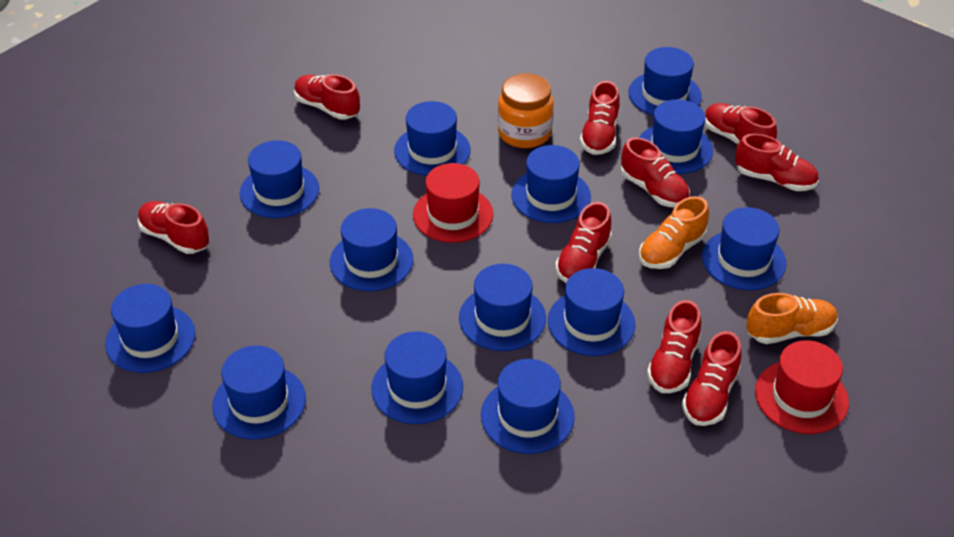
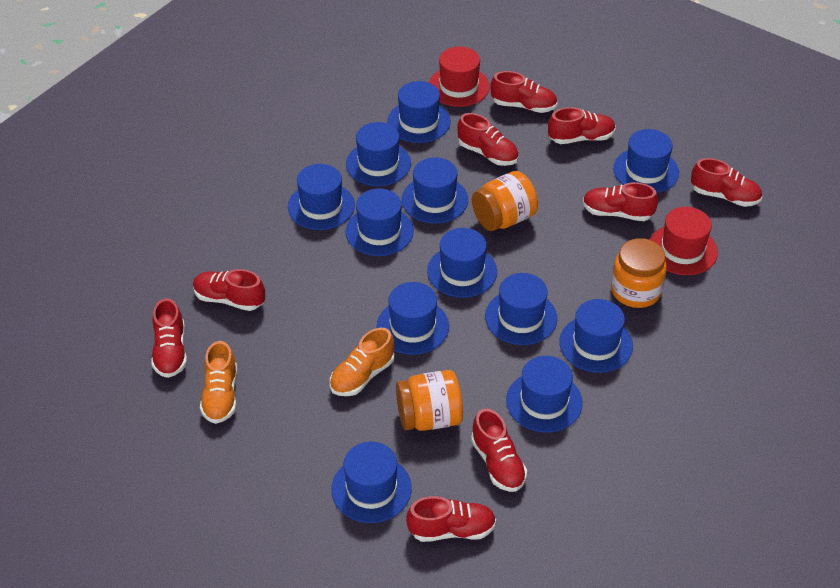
blue hat: [105,284,196,373] [212,345,306,440] [240,140,319,218] [330,208,413,291] [371,331,463,424] [394,101,471,176] [459,264,546,351] [481,359,575,454] [511,145,591,223] [548,268,636,356] [628,47,702,116] [639,99,713,174] [702,207,786,290] = 13 -> [288,164,355,230] [331,442,412,523] [345,188,414,256] [346,122,411,186] [377,282,449,355] [387,81,451,143] [401,157,468,223] [427,228,497,298] [485,273,557,345] [506,356,583,433] [559,299,633,373] [613,129,679,193] = 12
orange jar: [498,73,554,148] = 1 -> [396,370,463,431] [472,171,538,231] [611,238,667,308] = 3

